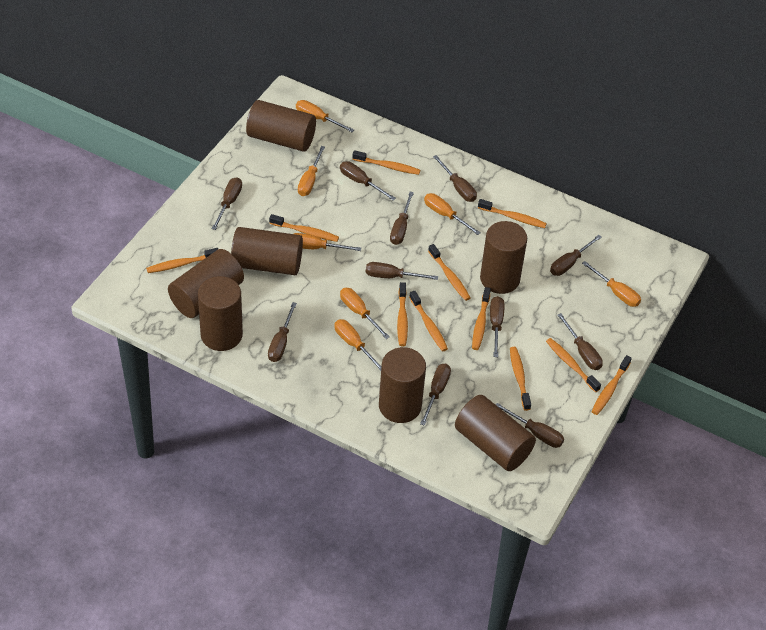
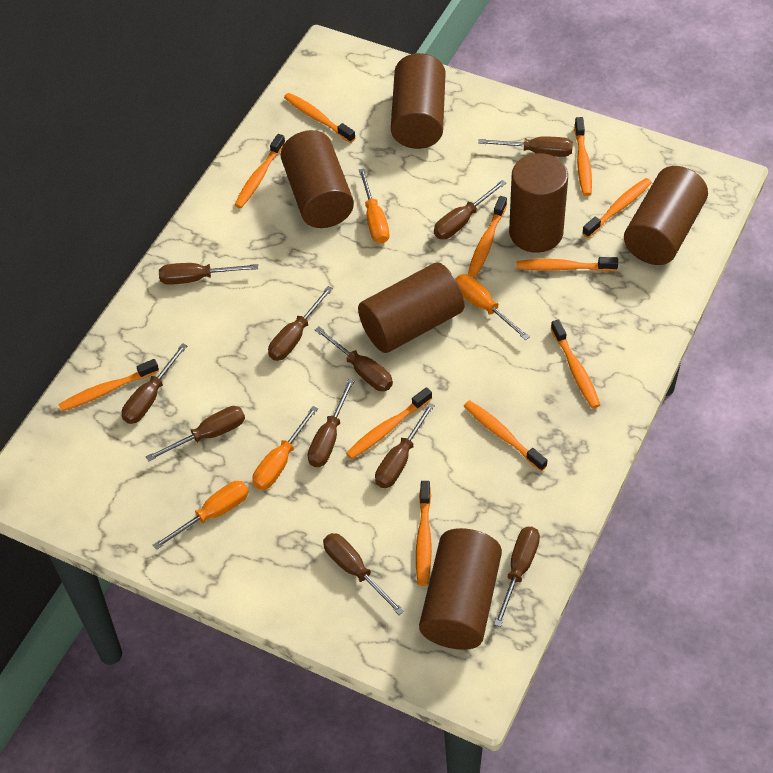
brown cylinder: [168,249,244,318] [198,276,243,351] [231,227,303,275] [246,100,316,152] [379,347,426,423] [455,395,536,471] [480,221,527,294] = 7 -> [281,130,354,228] [358,262,464,353] [391,53,445,149] [419,528,502,650] [509,153,568,253] [624,166,708,265] = 6
orange screwdriver: [294,233,361,251] [296,100,354,132] [298,146,325,196] [334,319,381,371] [340,288,390,339] [424,193,481,235] [582,261,641,307] = 7 -> [153,481,249,550] [252,406,318,490] [359,169,389,244] [456,274,530,340] = 4

